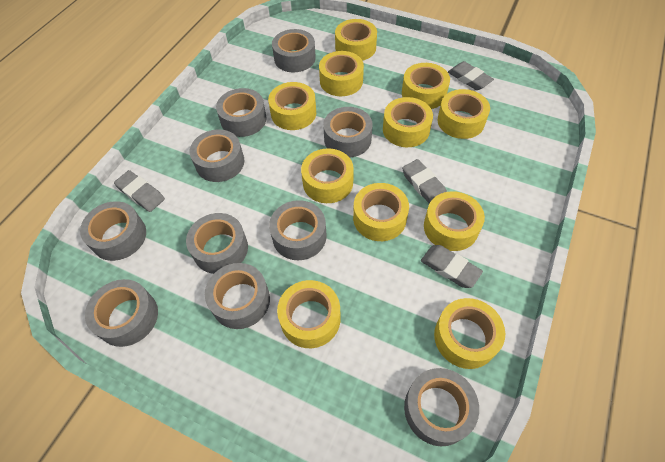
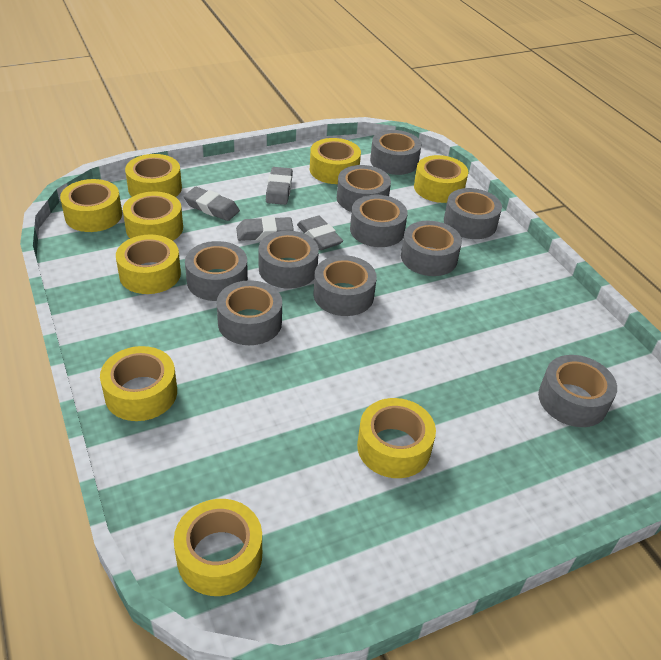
yellow tape: [268,82,316,130] [277,280,340,348] [301,148,354,203] [319,51,364,96] [335,19,377,61] [353,183,409,241] [383,97,433,147] [402,63,450,109] [424,191,485,251] [434,298,505,369] [438,89,490,139] = 11 -> [60,179,122,232] [100,346,177,421] [116,234,181,294] [123,192,183,241] [125,154,182,197] [174,499,262,596] [310,138,361,184] [357,398,436,478] [414,155,468,203] = 9

